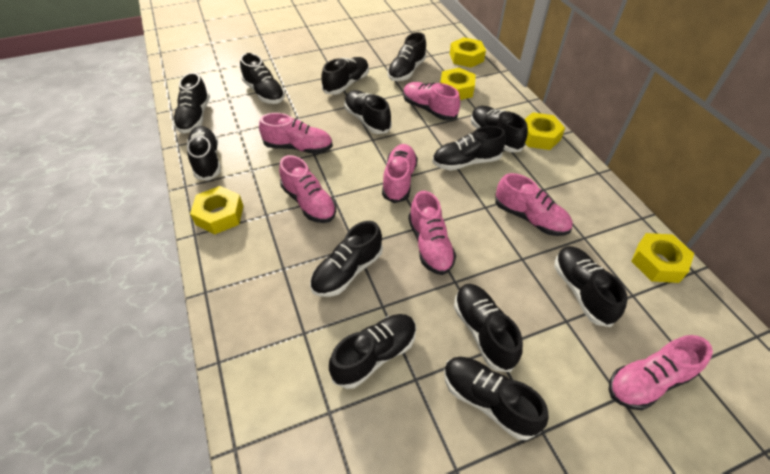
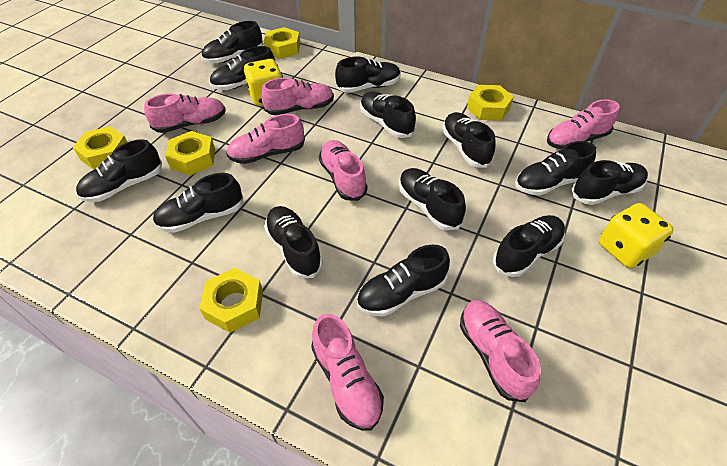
yellow dice: none = 0 -> [244,59,283,106] [599,203,674,268] = 2

